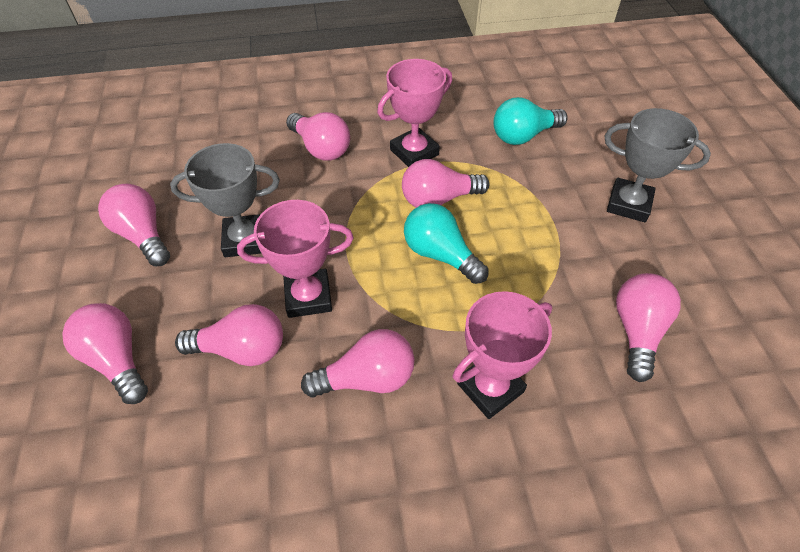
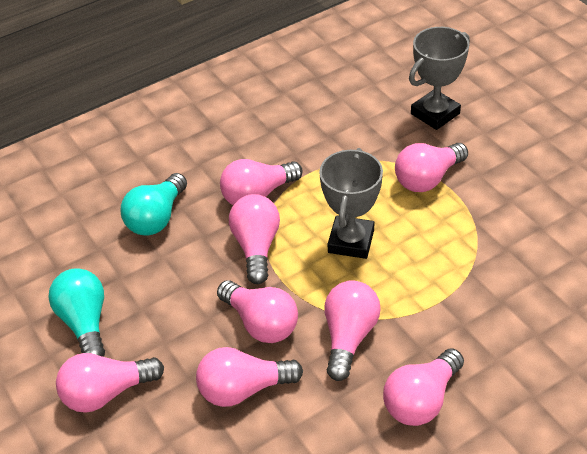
pink light bulb: [62,303,148,404] [98,184,170,266] [175,304,283,366] [286,112,350,161] [301,329,415,397] [402,159,489,208] [616,273,681,382] = 7 -> [56,353,164,413] [196,347,303,407] [217,280,298,343] [220,159,302,205] [229,194,280,284] [325,280,381,381] [383,348,464,426] [395,143,468,192] = 8
pink trophy: [237,200,354,318] [377,59,452,167] [453,291,552,419] = 3 -> none = 0

